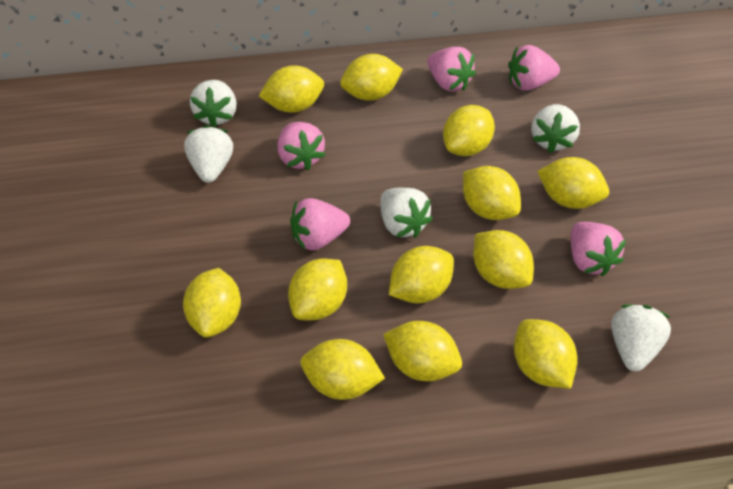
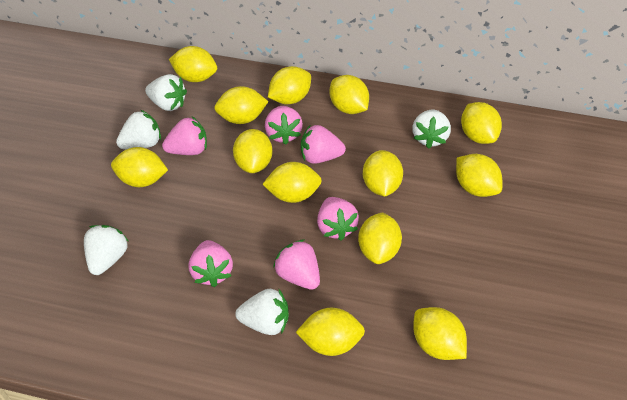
pink strawberry: [278,122,325,171] [290,198,350,251] [428,47,476,91] [508,45,560,91] [571,222,626,277] = 5 -> [162,117,207,155] [189,240,233,287] [265,106,303,145] [273,239,320,290] [301,124,346,164] [317,197,359,241] = 6
yellow lemon: [183,268,241,338] [259,65,324,113] [288,259,347,320] [300,339,385,400] [340,54,403,100] [383,321,462,381] [389,246,454,304] [443,105,495,156] [463,166,521,220] [473,230,534,289] [514,319,578,389] [537,157,609,209] = 12 -> [111,147,168,187] [169,46,217,82] [214,86,269,124] [233,129,273,173] [262,162,322,203] [268,66,311,104] [296,308,365,356] [330,75,369,114] [358,212,402,264] [363,150,403,197] [413,307,467,360] [456,154,502,197] [461,102,502,144] = 13

